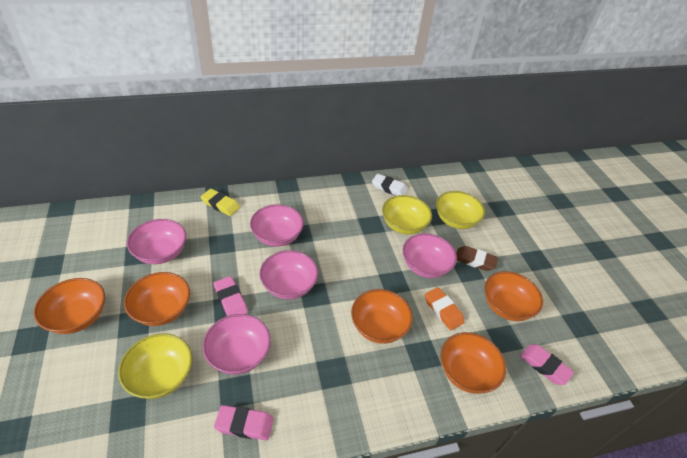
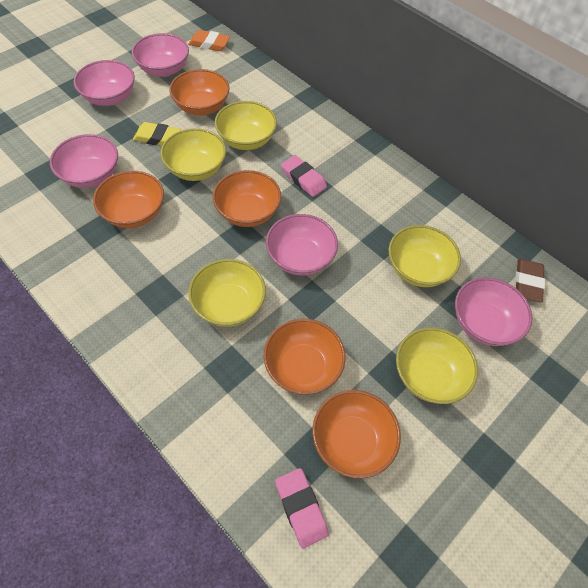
pink eraser: [213,276,248,316] [214,405,274,440] [520,345,574,385] = 3 -> [275,468,329,548] [281,155,327,197] = 2
white eraser: [372,174,408,196] = 1 -> none = 0
yellow bowl: [118,333,192,399] [382,195,432,235] [436,191,485,229] = 3 -> [161,128,226,181] [188,259,266,327] [215,101,277,150] [389,225,461,287] [396,327,478,404] = 5

